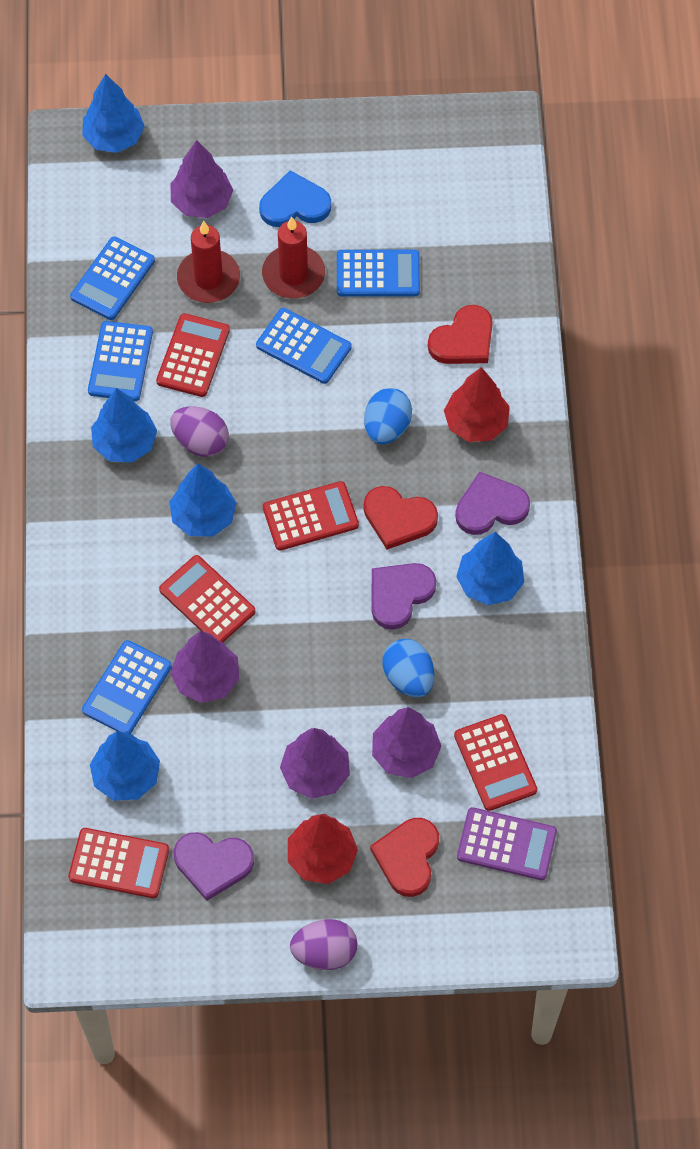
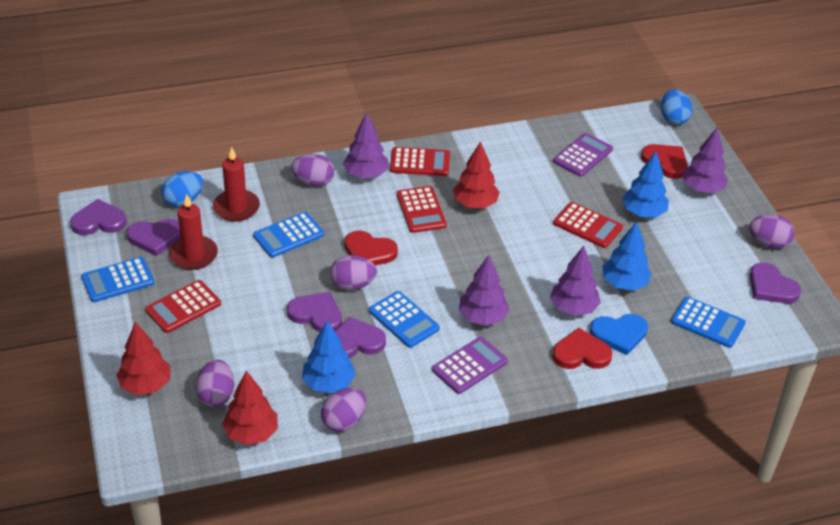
blue calculator: [70,236,155,320] [82,640,172,734] [88,321,153,401] [256,308,352,384] [337,250,420,297] = 5 -> [81,257,154,302] [253,212,324,258] [369,291,440,348] [671,296,746,348] = 4
blue tree: [82,74,145,153] [90,731,160,801] [91,388,157,463] [169,464,236,537] [456,532,524,605] = 5 -> [302,321,356,393] [602,221,652,291] [622,151,669,217] = 3
purple calculator: [457,807,557,880] = 1 -> [432,337,508,394] [553,133,613,177] = 2
purple egg: [170,406,229,457] [290,919,357,970] = 2 -> [196,360,234,407] [291,154,334,187] [321,388,366,432] [330,255,377,290] [749,214,795,249] = 5
purple heart: [174,832,254,901] [372,563,436,630] [455,472,530,535] = 3 -> [70,199,127,235] [127,219,181,256] [287,292,342,332] [335,317,386,359] [749,262,801,304] = 5
red calculator: [68,828,169,898] [156,313,230,397] [159,555,256,642] [263,481,359,551] [454,714,537,811] = 5 -> [145,280,221,333] [390,147,450,176] [397,186,447,233] [553,202,623,248] = 4
red tree: [288,814,358,884] [444,367,510,442] = 2 -> [116,322,171,395] [222,371,278,445] [453,141,500,208] = 3

